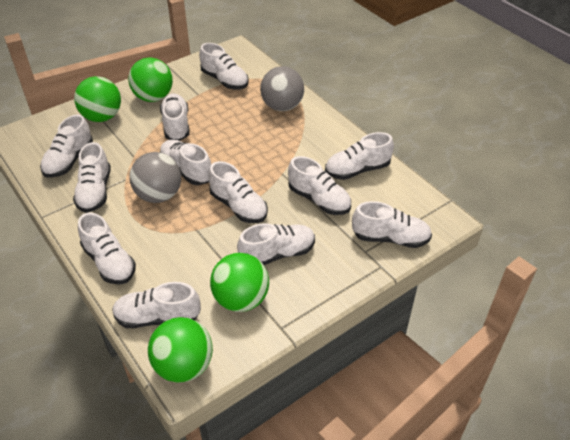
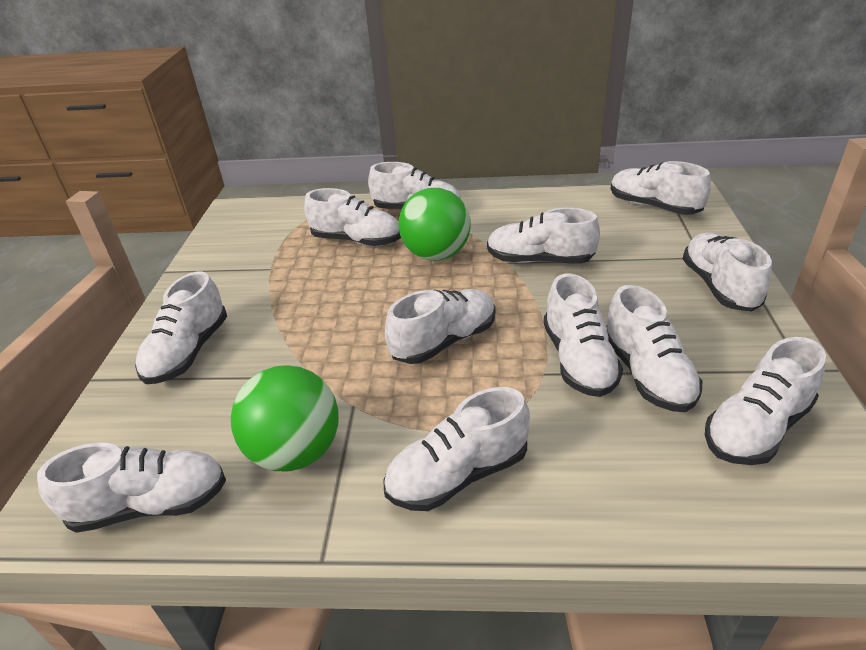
green ball: [74,76,121,122] [128,58,173,102] [148,317,213,383] [210,253,269,312] = 4 -> [231,365,339,471] [399,188,471,261] = 2
grey ball: [129,152,181,203] [260,66,304,111] = 2 -> none = 0

